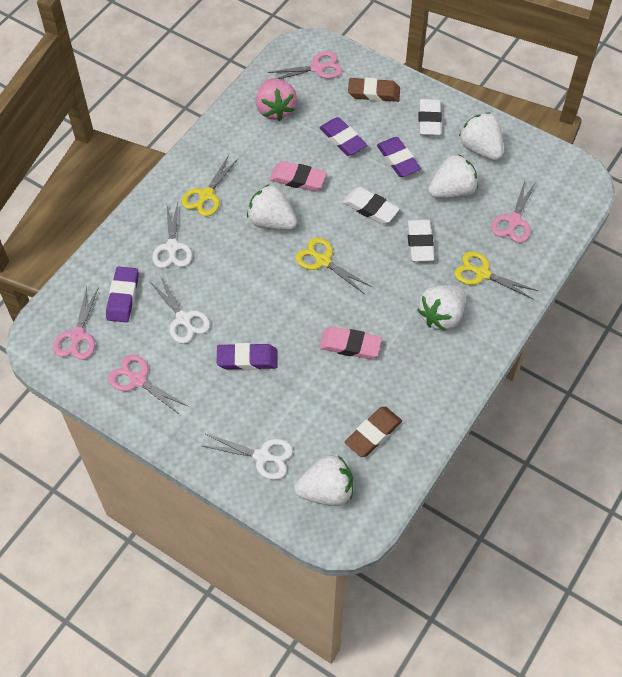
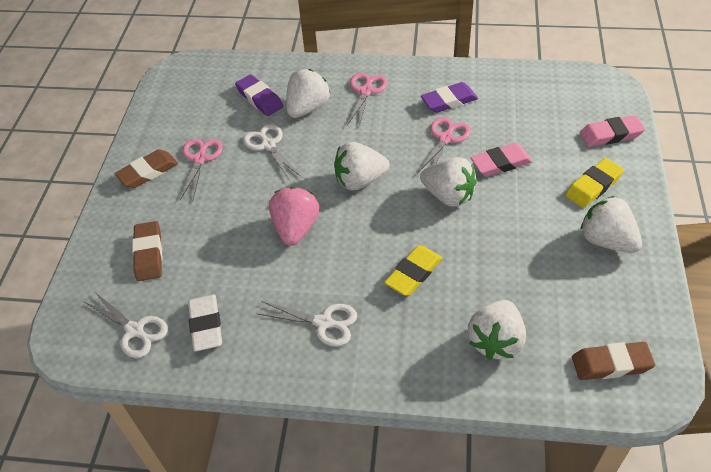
brown eraser: [345,407,402,457] [348,78,400,102] = 2 -> [115,149,178,188] [132,221,162,281] [572,342,655,380] = 3
pink scissors: [53,287,99,360] [108,354,189,416] [267,51,342,79] [491,181,536,243] = 4 -> [180,139,223,201] [347,73,388,126] [417,117,471,174] = 3
purple eraser: [106,266,138,322] [217,343,278,370] [319,117,367,156] [377,137,421,177] = 4 -> [235,75,283,116] [421,82,478,113] = 2
white eraser: [343,187,400,224] [407,219,434,261] [419,99,442,136] = 3 -> [188,294,222,351] = 1
yellow eraser: none = 0 -> [384,245,442,296] [565,158,624,208] = 2
yellow scissors: [182,155,238,216] [296,238,372,294] [454,251,538,300] = 3 -> none = 0

